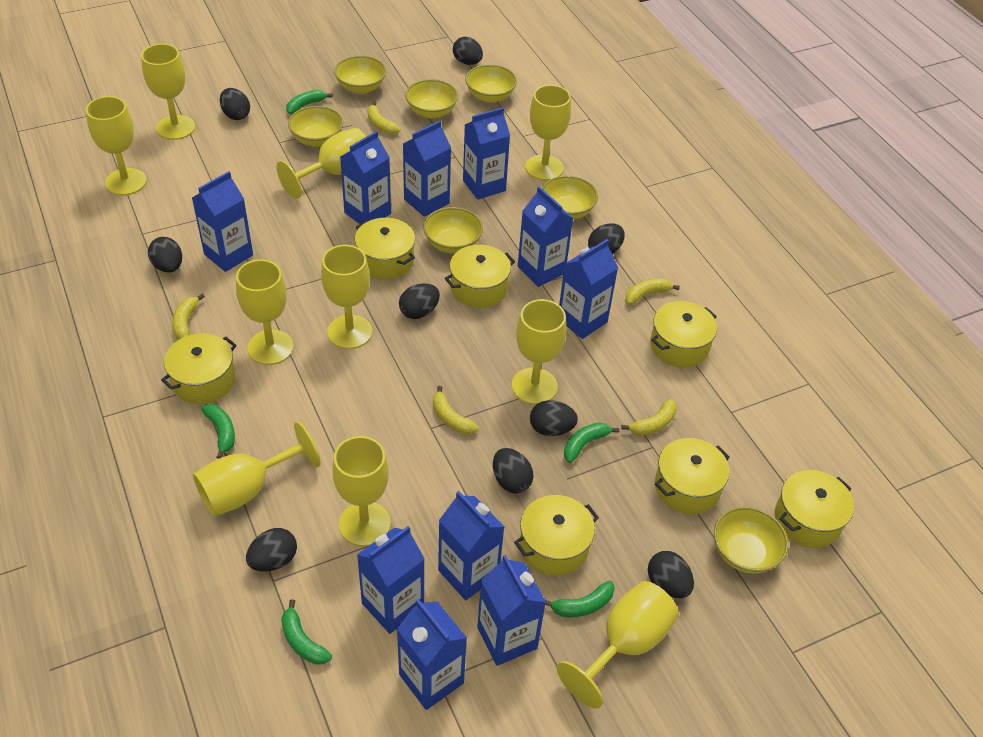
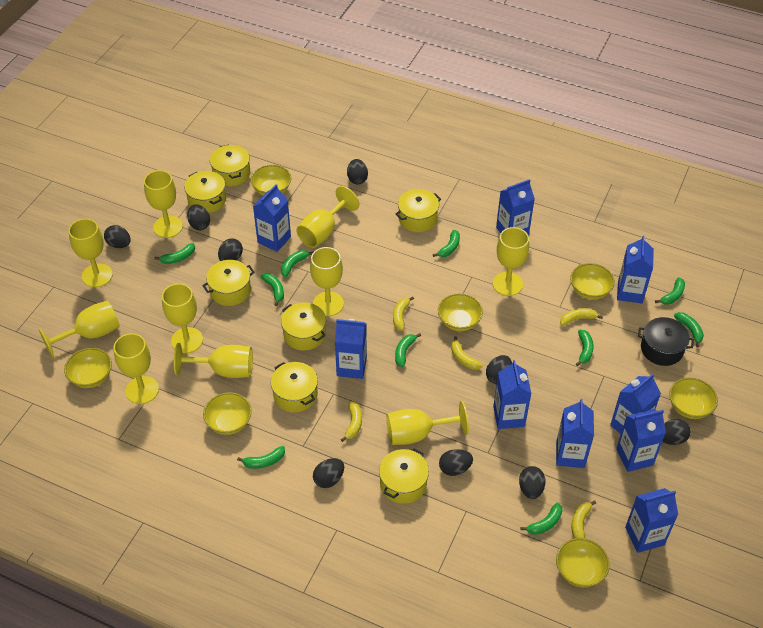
black pot: none = 0 -> [638,317,694,366] = 1
blue carton: [192,171,253,272] [340,131,391,224] [357,526,425,634] [397,599,467,710] [403,121,451,217] [438,491,504,600] [463,107,510,200] [477,555,546,666] [518,186,573,287] [559,239,618,339] = 10 -> [253,184,291,252] [335,319,367,379] [493,360,532,429] [496,179,535,235] [556,399,594,468] [610,374,661,434] [616,409,666,472] [617,236,654,303] [625,488,678,553] = 9
green banana: [201,404,235,459] [281,599,332,665] [286,90,333,114] [545,581,615,617] [564,422,619,463] = 5 -> [155,243,195,264] [237,446,285,469] [261,273,284,306] [281,250,314,277] [395,333,421,367] [433,230,460,257] [520,503,562,535] [576,330,594,366] [655,277,685,305] [674,312,704,347] = 10

